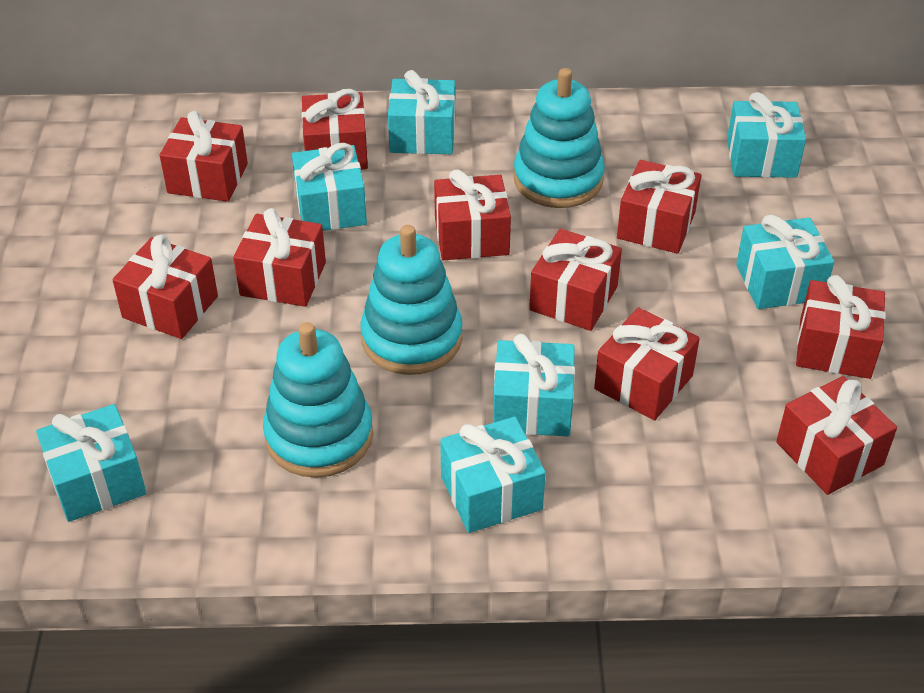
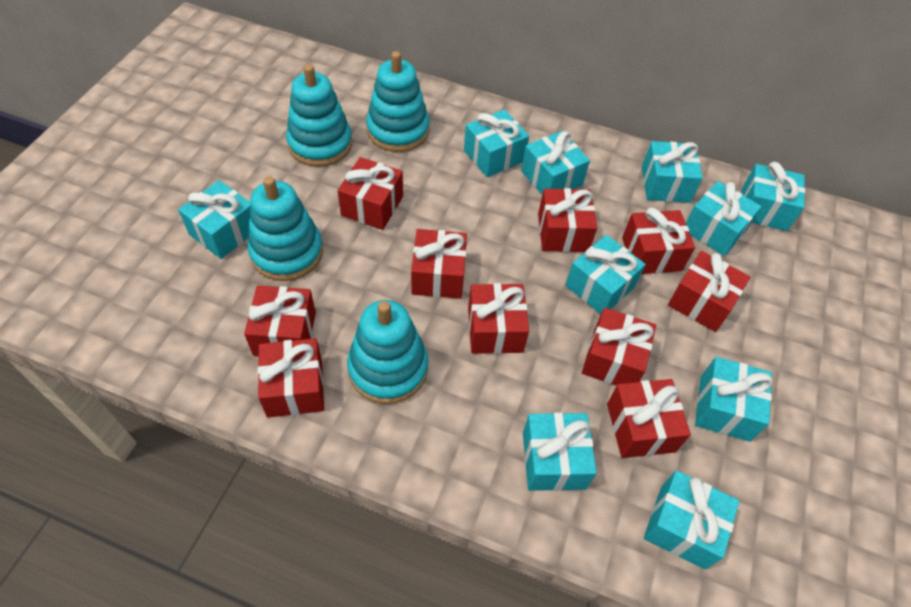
turquoise gift: [36,404,146,522] [292,143,367,231] [388,70,455,154] [440,417,546,533] [493,334,575,436] [727,92,806,178] [736,215,834,309] = 7 -> [178,180,251,259] [464,109,529,177] [521,131,590,195] [523,412,597,491] [565,235,646,314] [642,141,703,203] [644,470,739,570] [686,181,761,256] [695,357,773,442] [741,162,805,231] = 10
turquoise stacking toy: [263,322,373,478] [360,225,463,375] [513,68,605,208] = 3 -> [248,176,323,281] [286,64,352,167] [347,300,428,404] [366,51,430,152] = 4

